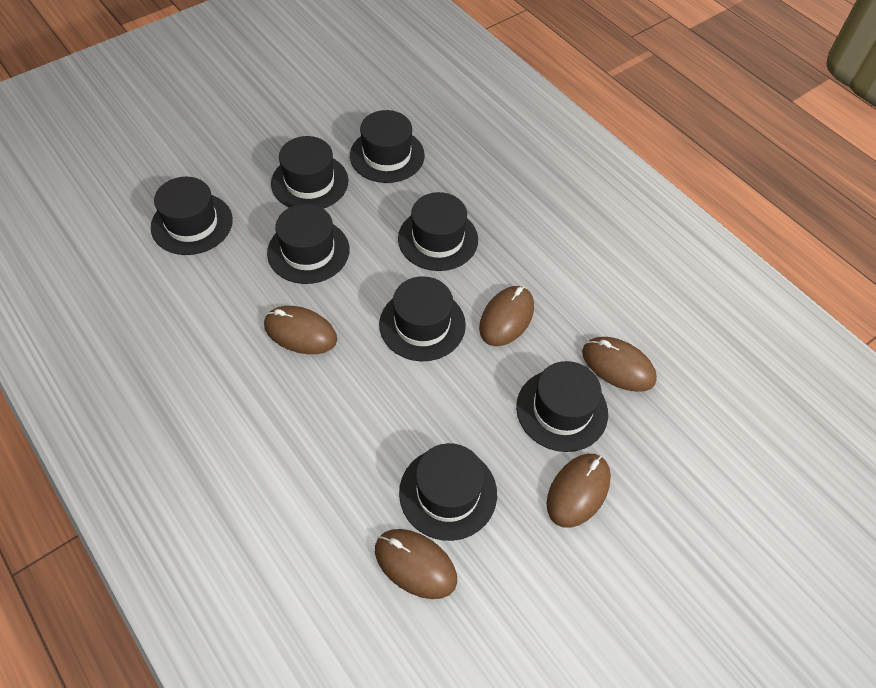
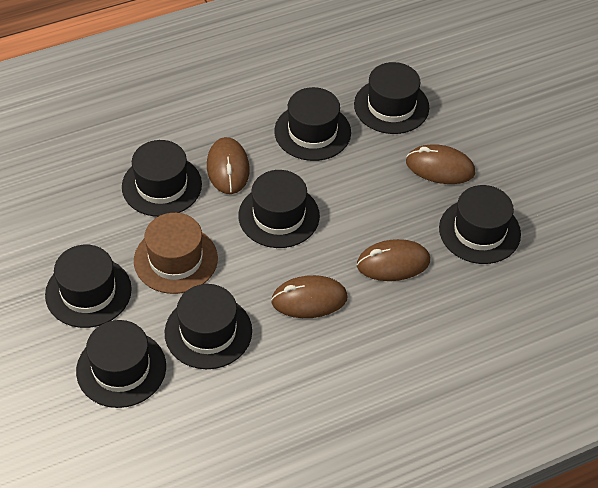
brown hat: none = 0 -> [134,213,218,294] = 1
brown mouse: [264,306,337,354] [375,529,457,599] [479,286,534,346] [547,454,611,528] [582,337,657,392] = 5 -> [207,137,250,194] [271,275,348,318] [357,239,430,281] [406,144,475,184] = 4

